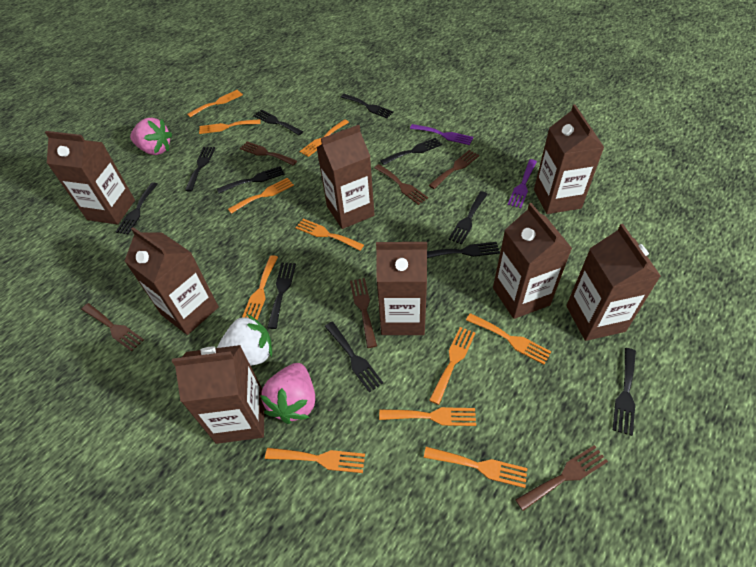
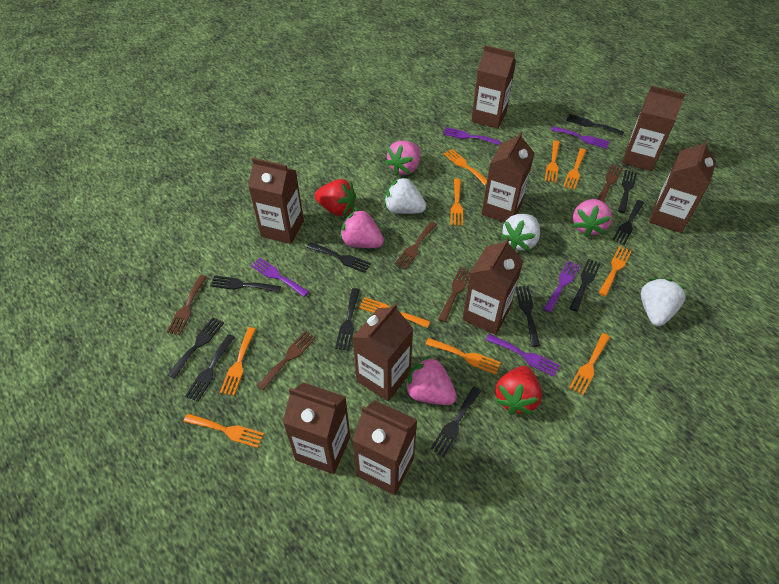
brown carton: [45,131,135,225] [125,227,219,335] [172,345,265,444] [316,125,375,229] [376,242,427,335] [493,203,572,319] [534,104,604,214] [566,224,661,341] = 8 -> [248,158,304,244] [283,382,350,474] [352,303,413,401] [352,400,417,495] [462,237,523,335] [471,45,516,129] [481,131,534,222] [622,86,685,171] [649,139,716,233] = 9
brown fork: [81,303,144,352] [240,141,297,166] [350,278,377,348] [374,164,428,205] [428,150,479,189] [515,445,608,511] = 6 -> [166,275,207,335] [257,331,316,391] [394,221,437,269] [438,267,472,322] [597,164,623,202] = 5
orange fork: [187,90,243,117] [199,119,261,134] [228,178,294,214] [242,255,278,320] [265,448,365,473] [295,219,364,251] [300,119,349,157] [379,407,476,426] [424,447,528,488] [429,327,475,405] [466,313,552,365] = 11 -> [184,414,264,448] [220,327,256,396] [359,297,430,328] [425,338,501,374] [444,149,487,185] [450,179,463,226] [544,141,560,183] [563,148,587,190] [569,333,610,395] [599,246,632,296] = 10
pink strawberry: [130,118,172,155] [260,363,315,424] = 2 -> [340,209,384,248] [385,140,420,176] [404,356,457,405] [573,199,612,237] = 4
purple fork: [410,124,473,145] [508,159,537,208] = 2 -> [251,258,309,297] [443,127,501,145] [486,334,560,377] [543,260,580,312] [551,126,610,149] = 5
red strawberry: none = 0 -> [314,179,356,216] [494,366,542,415] = 2
white strawberry: [217,314,272,366] = 1 -> [384,177,426,214] [500,214,540,251] [641,278,686,326] = 3

